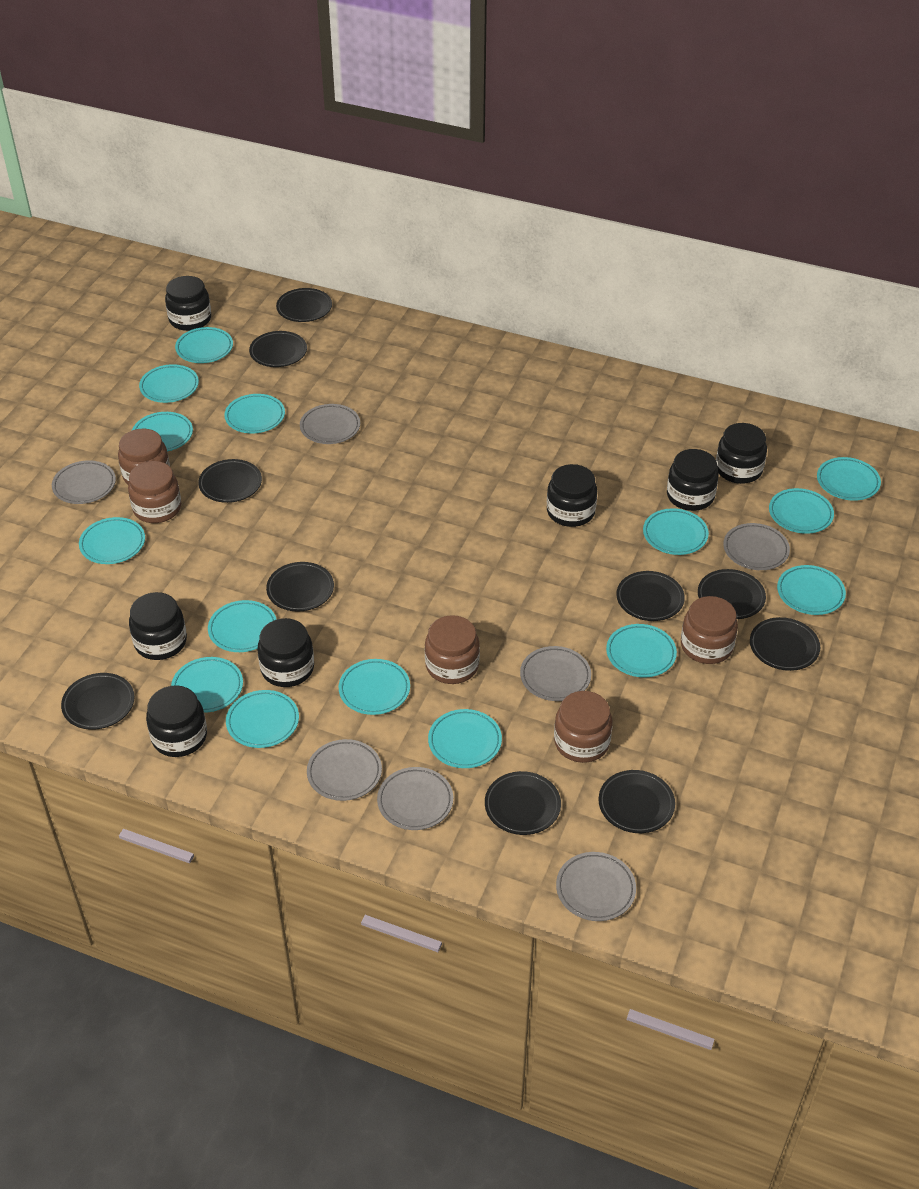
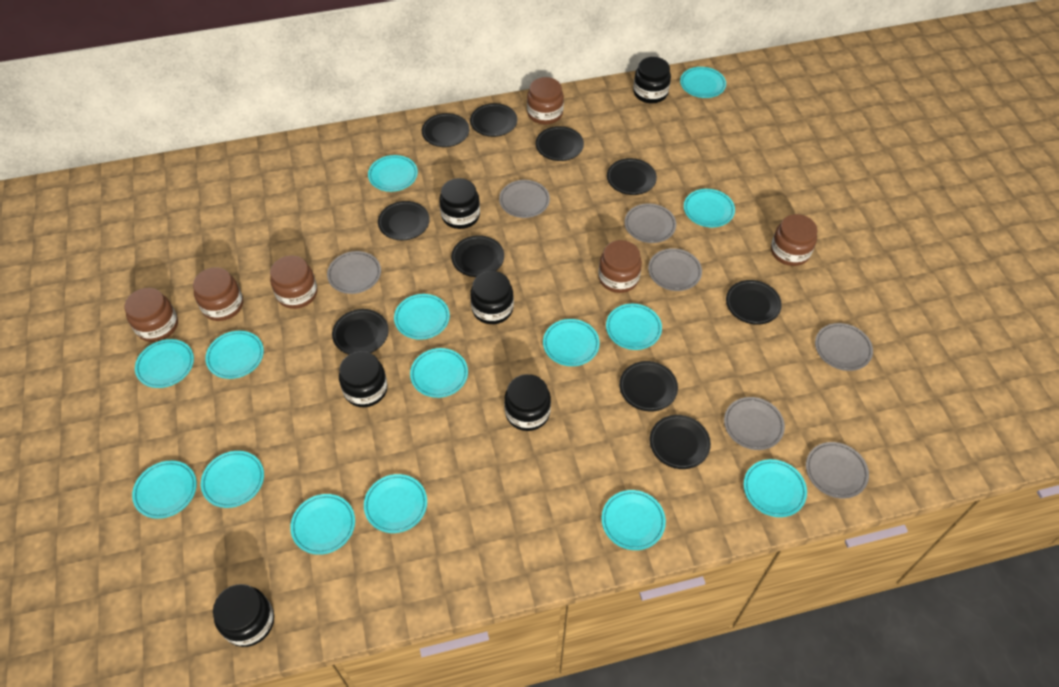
black jar: [129,592,187,660] [146,685,207,757] [165,276,211,331] [257,618,314,687] [547,464,597,527] [667,449,719,511] [716,423,767,484] = 7 -> [213,584,274,647] [339,351,388,407] [439,178,480,229] [470,271,514,324] [504,374,551,431] [633,57,671,103] = 6
brown jar: [118,429,170,485] [128,461,181,523] [425,615,480,684] [554,691,613,763] [681,596,738,664] = 5 -> [124,288,178,342] [193,267,243,321] [270,256,317,309] [527,77,564,125] [598,240,642,293] [771,214,817,266] = 6

